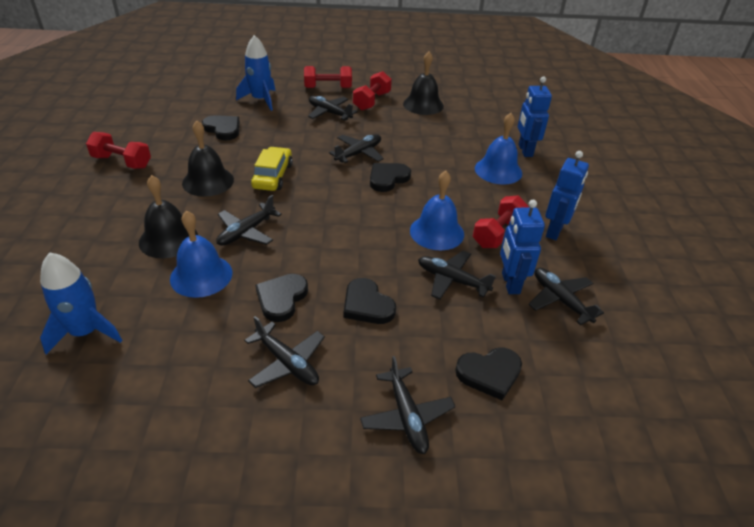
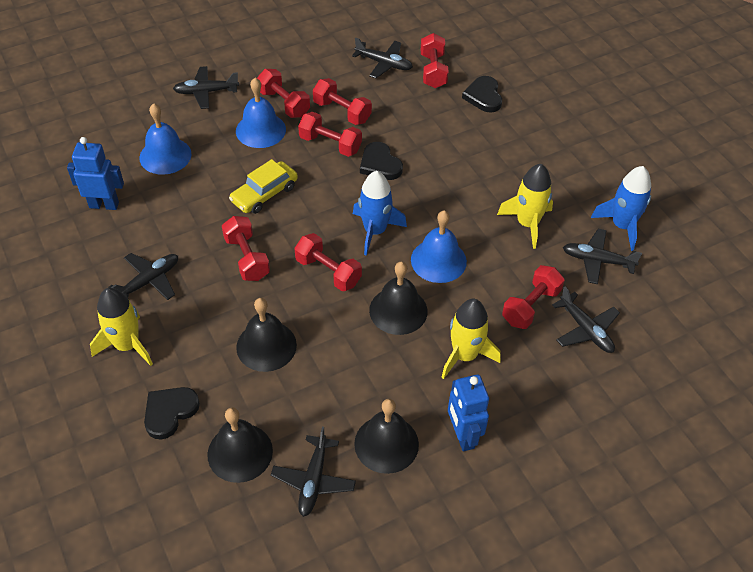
black bell: [139,175,198,258] [182,120,234,197] [403,51,444,115] = 3 -> [207,407,273,483] [236,298,297,372] [354,399,419,474] [369,262,427,335] = 4
black heart: [202,115,240,140] [255,274,308,322] [344,278,396,324] [370,163,411,192] [455,348,522,400] = 5 -> [144,387,200,440] [360,142,403,180] [462,76,502,113] = 3
black plane: [216,195,282,246] [244,316,325,388] [308,96,358,121] [329,134,384,163] [360,356,455,454] [418,251,496,300] [529,268,604,325] = 7 -> [108,253,178,300] [173,66,239,109] [271,427,356,517] [352,37,413,78] [552,287,620,353] [563,229,642,284] = 6
blue robot: [500,200,545,294] [518,76,552,157] [545,151,589,240] = 3 -> [67,137,124,210] [448,374,489,451] = 2
red dumbbell: [86,132,151,169] [304,66,352,88] [353,71,392,110] [473,195,529,248] = 4 -> [222,216,270,281] [257,69,310,118] [295,233,362,291] [298,112,362,157] [313,78,372,125] [421,33,449,88] [502,265,565,329] = 7
yellow rocket: none = 0 -> [90,288,153,366] [441,299,501,379] [497,164,553,249] = 3

